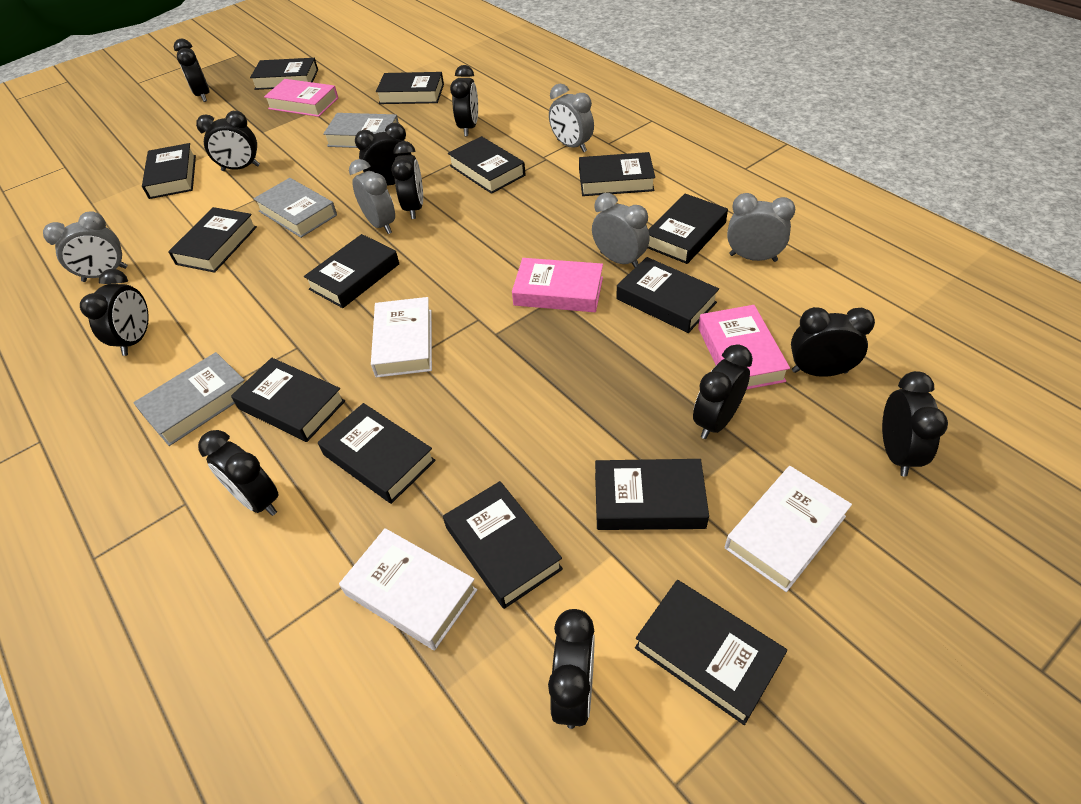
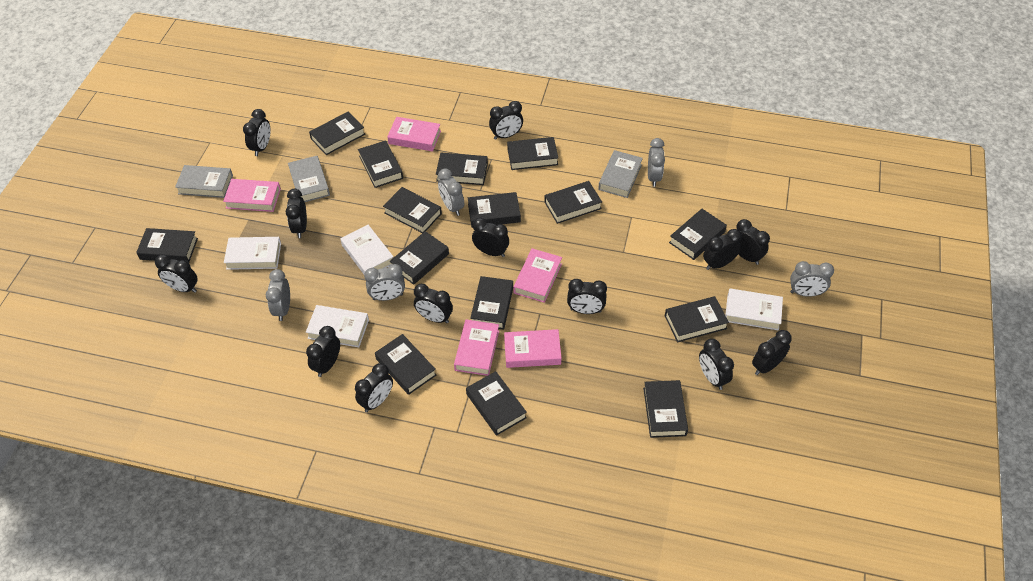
black book: [142,143,196,199] [168,207,257,273] [231,358,345,442] [250,58,318,90] [304,234,399,308] [318,403,436,504] [376,72,444,104] [443,481,563,609] [448,136,526,194] [579,152,655,196] [595,459,709,530] [616,257,719,333] [635,580,787,725] [648,193,728,264] = 14 -> [136,228,198,263] [309,112,365,155] [358,140,403,188] [375,334,436,395] [383,187,442,233] [390,231,449,285] [436,153,488,185] [466,371,527,436] [468,192,521,228] [470,276,513,330] [507,137,558,170] [544,181,602,224] [643,380,688,438] [665,296,729,342] [669,209,727,260] = 15
black clock: [80,269,149,356] [174,39,209,102] [196,111,260,171] [198,430,279,516] [355,123,412,186] [391,141,423,219] [450,65,478,136] [548,609,595,729] [693,344,753,439] [791,307,875,377] [882,371,948,477] = 11 -> [155,254,198,293] [243,109,271,156] [286,189,307,238] [306,326,340,377] [355,363,393,412] [414,284,453,323] [472,218,509,257] [489,101,523,140] [567,279,607,314] [699,339,734,390] [703,229,742,270] [736,219,770,265] [752,330,792,375] = 13
pink book: [264,79,338,117] [512,258,603,312] [698,305,790,389] = 3 -> [223,179,281,212] [387,117,441,151] [454,320,499,376] [504,329,561,368] [513,248,562,303] = 5
white book: [339,528,478,650] [371,297,432,377] [725,466,852,592] = 3 -> [224,237,281,270] [306,305,369,347] [340,225,394,274] [725,288,783,330] = 4

